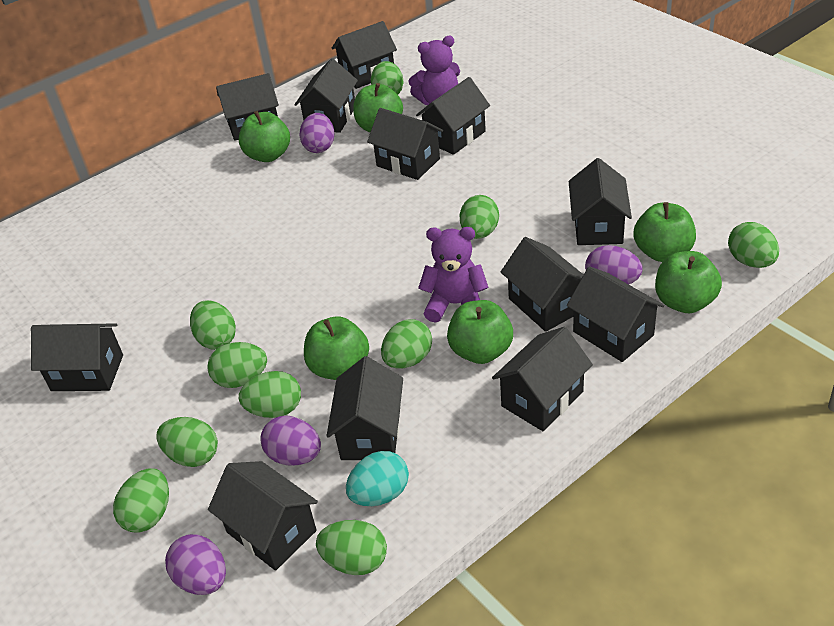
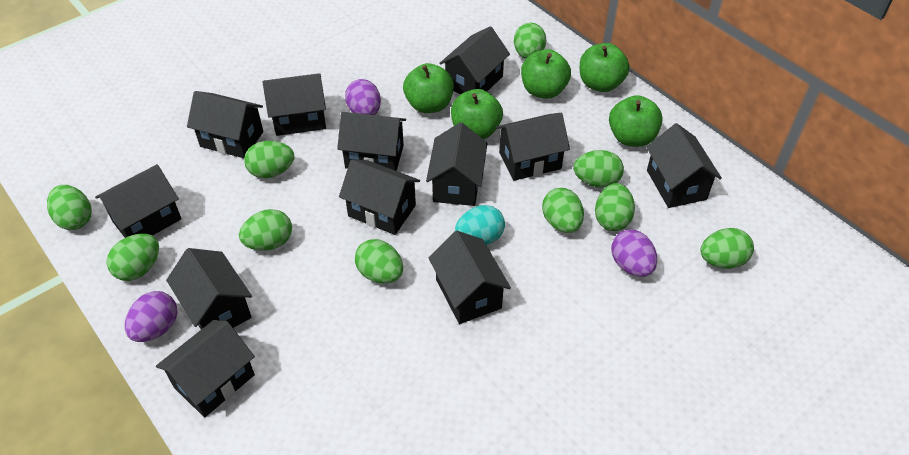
green apple: [239,111,290,162] [304,316,369,380] [353,83,403,132] [447,300,513,364] [633,202,696,262] [655,251,722,313] = 6 -> [403,63,454,113] [451,89,503,139] [521,49,571,99] [580,43,630,92] [609,95,663,147] = 5
purple egg: [165,534,226,595] [260,416,321,466] [299,113,335,153] [585,245,643,284] = 4 -> [125,291,177,342] [345,79,381,115] [611,230,657,277] = 3
purple teddy bear: [408,35,460,105] [418,227,489,323] = 2 -> none = 0

